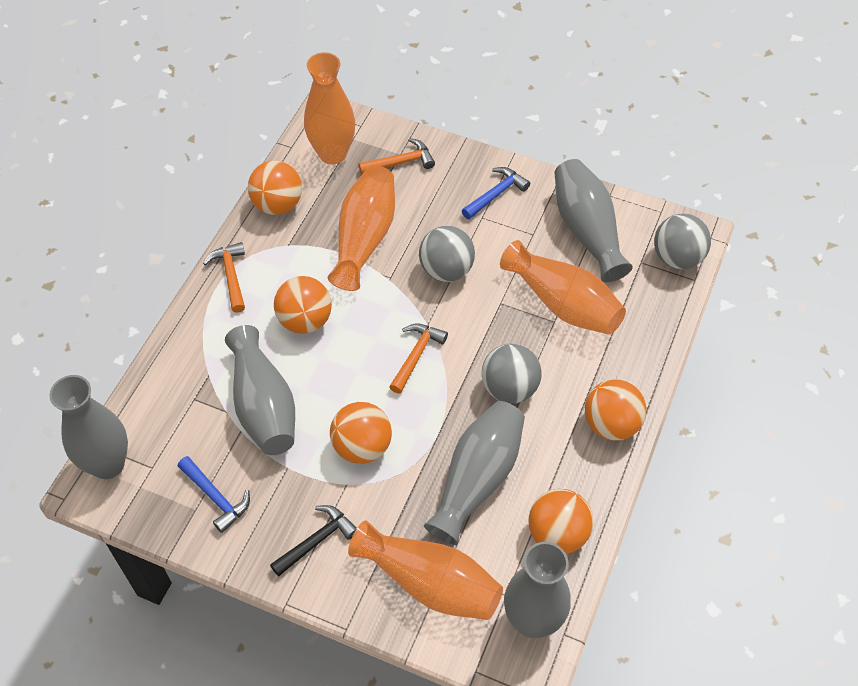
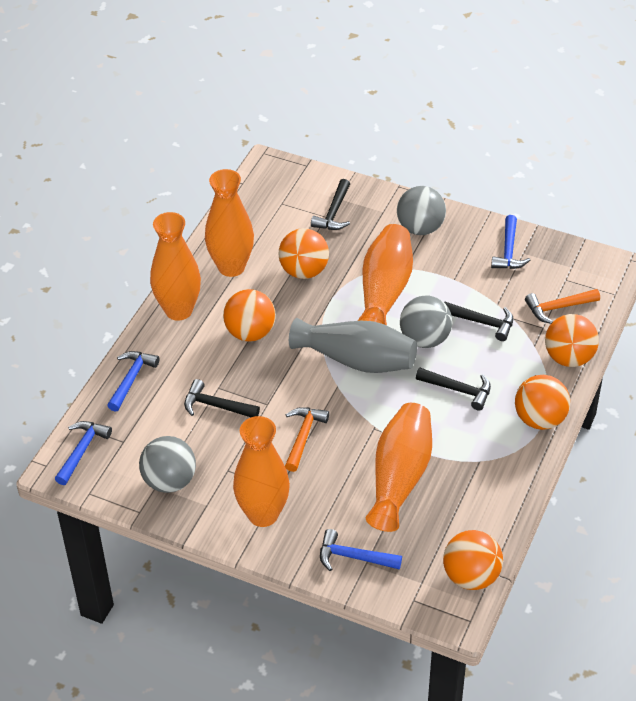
black hammer: [270,505,357,577] = 1 -> [184,379,260,417] [311,179,350,230] [416,368,491,411] [444,302,513,341] = 4
blue hammer: [178,456,250,533] [462,167,530,219] = 2 -> [55,421,112,485] [107,351,159,412] [320,529,402,571] [491,215,530,269] = 4
grey vase: [49,375,128,479] [225,325,295,455] [424,401,525,545] [504,542,571,638] [554,159,633,282] = 5 -> [289,318,417,373] = 1
orange hammer: [203,242,245,313] [359,138,435,175] [389,323,448,394] = 3 -> [285,407,329,472] [525,289,600,324] = 2
orange vase: [304,52,355,164] [328,165,395,291] [348,520,503,620] [500,240,626,335] = 4 -> [150,212,201,321] [205,169,254,277] [233,416,290,527] [358,224,413,325] [366,403,432,532] = 5

